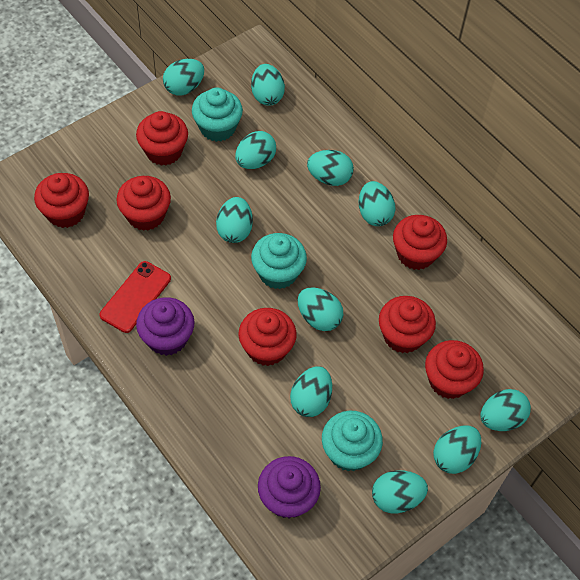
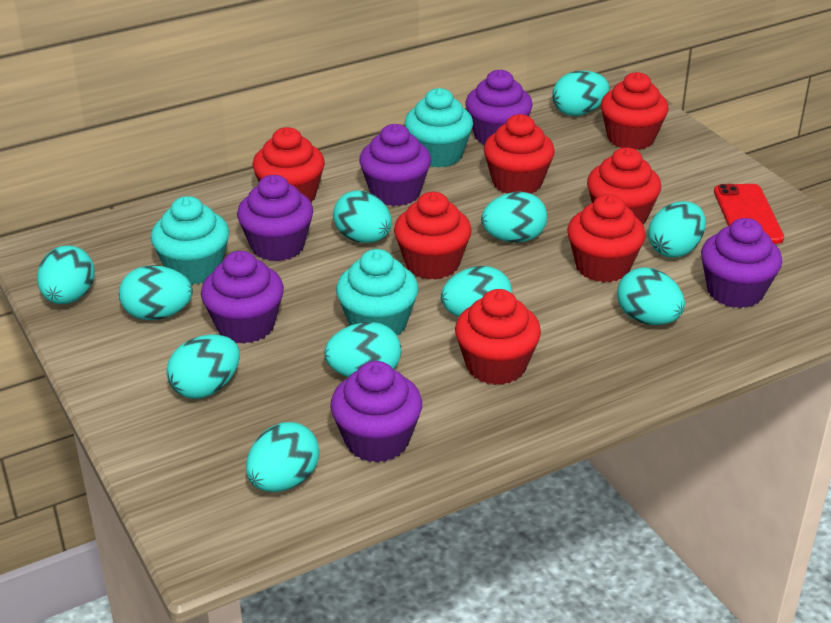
purple cupcake: [136,297,195,356] [258,456,321,519] = 2 -> [201,251,284,344] [237,175,313,261] [330,361,422,463] [359,124,431,206] [465,69,533,144] [701,218,782,308] = 6

